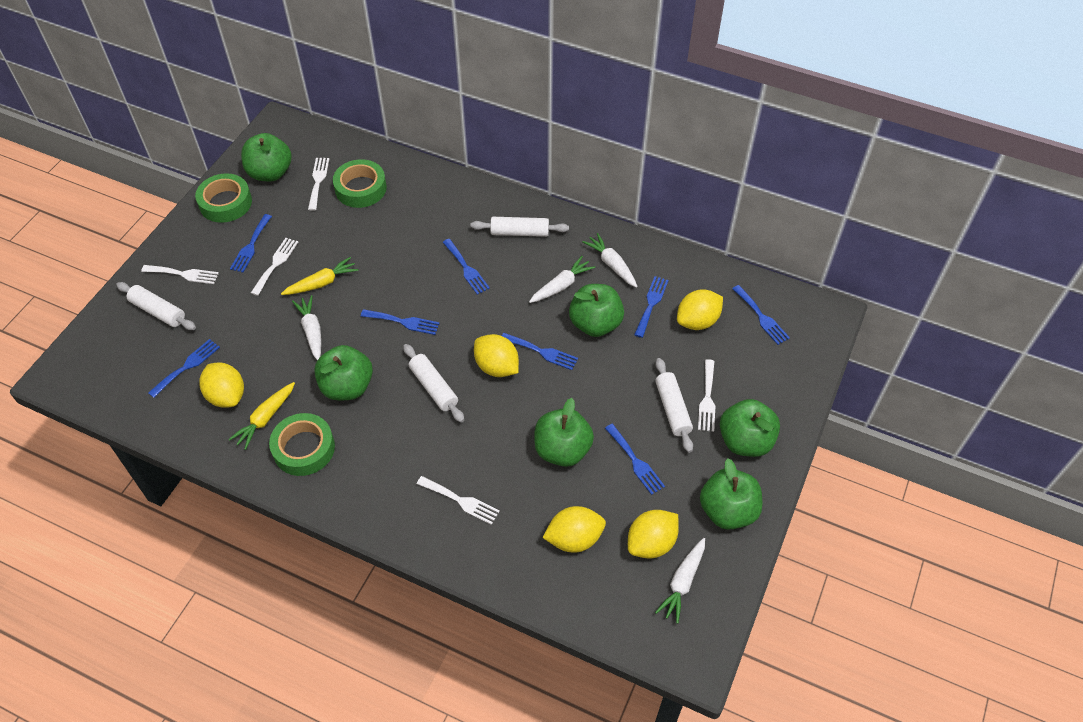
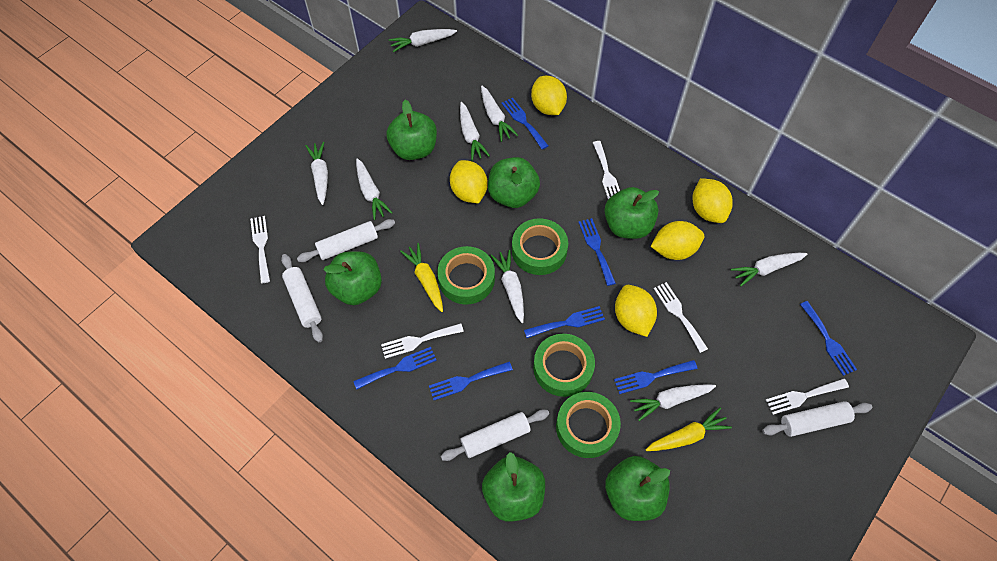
blue fork: [148,339,220,398] [230,214,272,272] [361,309,440,335] [443,239,490,294] [502,333,578,370] [605,424,665,495] [634,276,669,338] [732,285,790,345] = 8 -> [353,347,437,390] [429,362,513,400] [501,97,548,150] [524,306,605,338] [578,218,616,286] [614,360,697,394] [800,301,857,376] = 7
green tape: [195,173,252,223] [269,413,335,476] [333,159,387,208] = 3 -> [437,246,495,304] [512,218,568,275] [533,334,595,397] [556,392,621,458] = 4
white carrot: [292,295,321,360] [529,256,595,303] [582,233,638,288] [655,538,705,624] = 4 -> [305,142,328,205] [356,158,393,220] [389,29,457,52] [460,102,490,161] [481,86,518,142] [490,250,524,323] [630,384,716,421] [731,253,807,286] = 8

